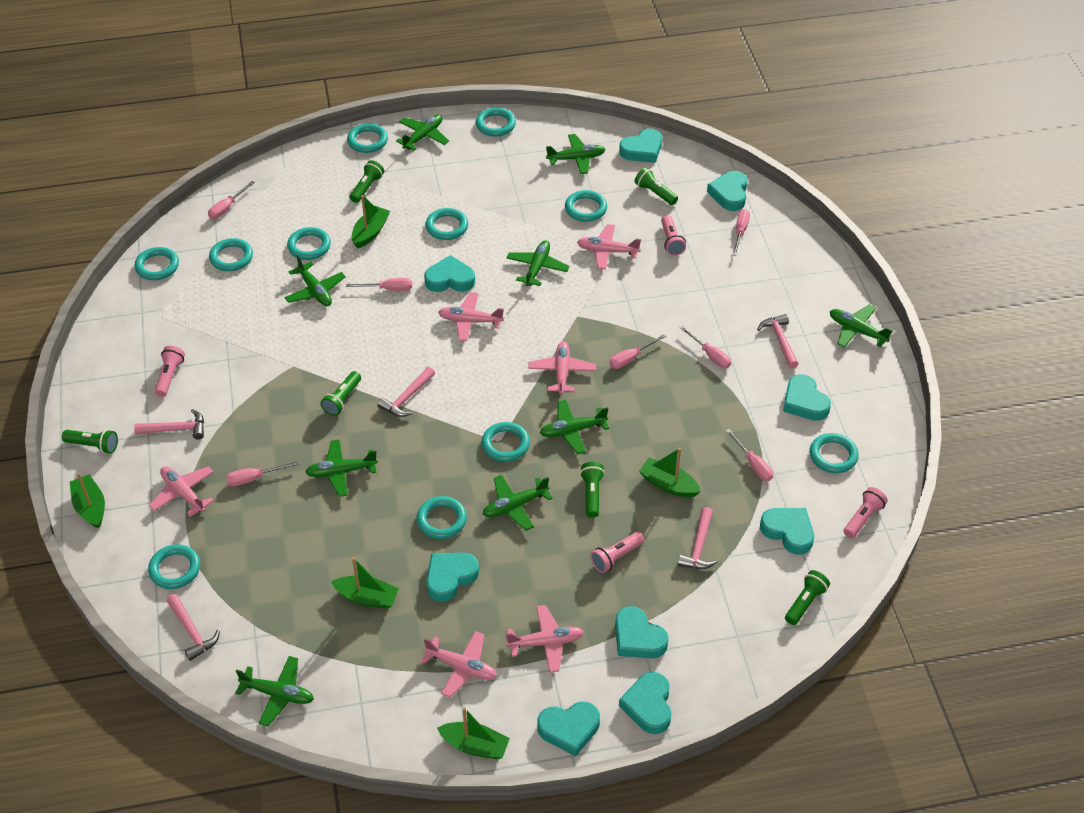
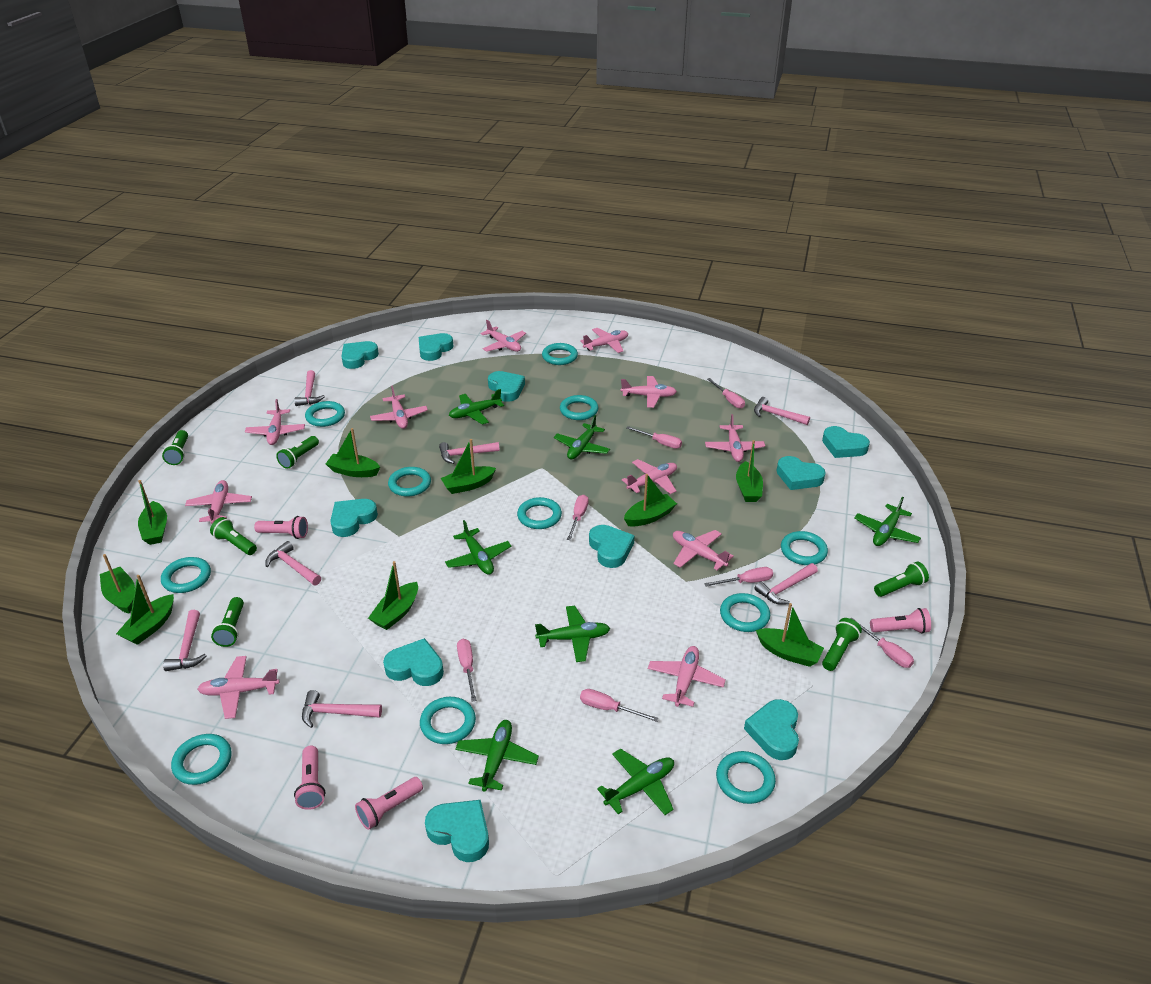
green boat: [70,473,105,529] [331,557,399,609] [352,195,390,248] [437,707,510,759] [639,448,701,498] = 5 -> [100,554,135,614] [116,575,174,645] [138,480,167,545] [326,428,380,477] [368,561,418,630] [441,439,496,494] [624,474,677,527] [736,440,763,502] [756,603,824,667] = 9
green plane: [235,656,314,726] [285,255,346,306] [306,439,378,497] [396,114,449,151] [483,475,553,531] [506,240,569,286] [540,400,609,454] [546,134,606,174] [830,304,893,348] = 9 -> [445,520,511,575] [449,389,504,425] [455,720,539,792] [535,606,610,662] [554,415,610,459] [597,748,674,815] [854,497,921,546] = 7
pink hammer: [134,409,204,440] [167,594,220,661] [377,367,435,417] [677,507,717,569] [757,314,798,369] = 5 -> [163,610,207,671] [265,541,321,585] [294,370,325,406] [302,690,382,728] [439,442,500,464] [754,397,810,425] [754,563,818,605] = 7
pink plane: [149,466,214,517] [421,631,497,697] [438,292,504,341] [506,605,584,673] [528,341,596,395] [577,224,641,270] = 6 -> [185,480,252,524] [198,656,279,719] [245,399,305,445] [370,385,428,429] [481,320,526,352] [580,328,628,353] [621,376,677,408] [622,459,677,494] [648,646,726,707] [673,530,734,570] [705,414,765,462] = 11
turquoise heart: [424,255,475,292] [426,553,479,602] [538,701,600,756] [615,606,669,658] [619,129,662,163] [619,672,671,734] [707,171,748,211] [760,508,814,555] [783,374,831,421] = 9 -> [330,499,378,537] [341,341,379,369] [383,638,444,686] [419,333,453,361] [425,800,489,862] [488,371,525,402] [589,525,635,568] [744,699,799,760] [777,456,826,490] [822,426,870,458] = 10

